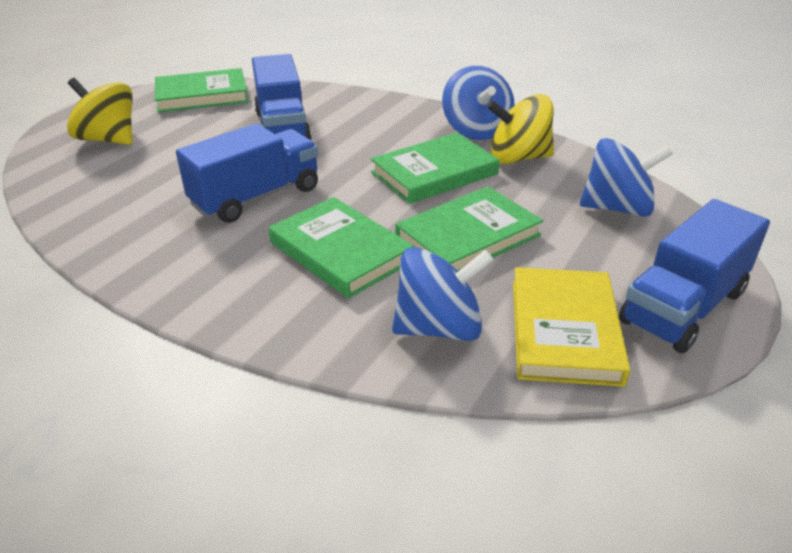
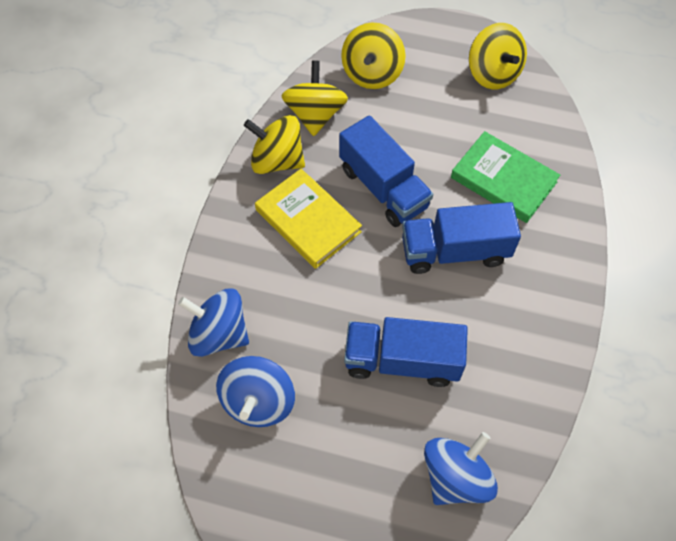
green book: [155,68,249,113] [269,197,414,298] [371,133,500,204] [395,186,543,271] = 4 -> [451,131,560,223] = 1
yellow spinning top: [67,78,133,145] [487,94,554,164] = 2 -> [244,115,305,174] [282,60,348,136] [341,23,406,89] [469,23,527,89] = 4

